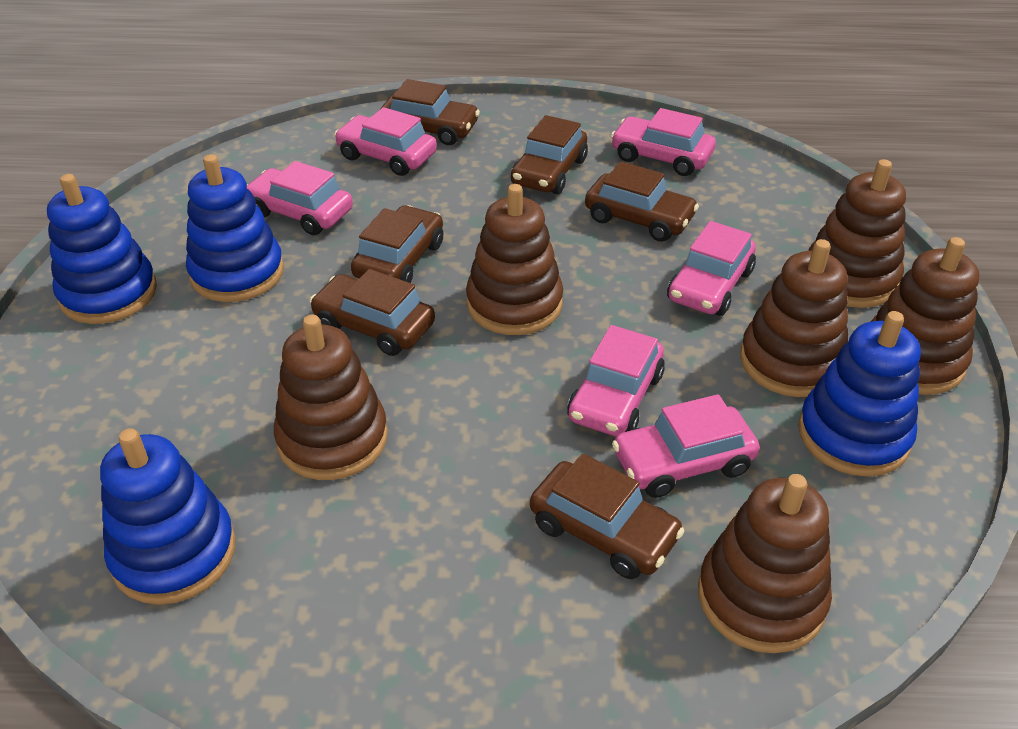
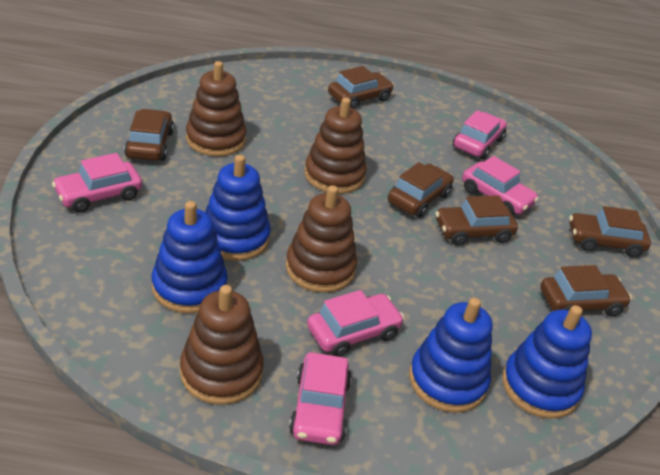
brown stacking toy: [274,315,388,480] [466,184,563,335] [698,474,832,653] [740,239,848,397] [808,159,906,308] [871,237,979,395] = 6 -> [180,285,264,405] [186,61,246,157] [286,185,357,293] [304,97,367,194] = 4
pink car: [247,161,353,235] [334,107,437,176] [567,325,665,436] [611,108,716,176] [612,394,760,498] [667,221,756,316] = 6 -> [52,153,142,213] [289,352,352,445] [307,290,404,357] [453,110,507,159] [462,156,539,215] = 5

